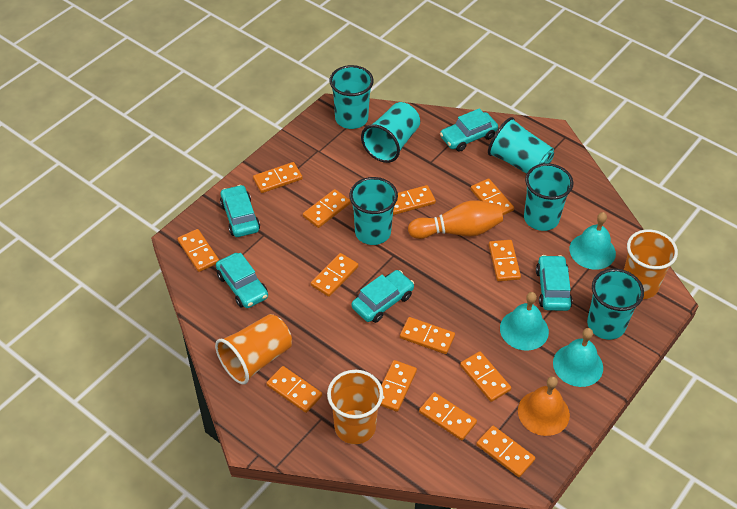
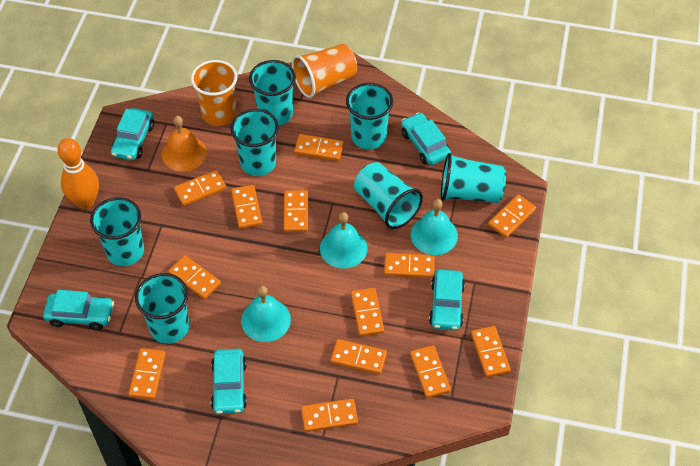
orange cup: [215,314,292,385] [327,370,383,444] [624,229,678,299] = 3 -> [191,60,237,126] [292,44,357,98] = 2
turquoise cup: [329,65,374,129] [349,177,398,245] [361,102,420,163] [488,117,554,174] [524,163,573,231] [587,269,644,340] = 6 -> [90,197,144,266] [135,273,190,344] [231,109,279,176] [249,60,296,126] [346,83,393,149] [354,162,423,229] [441,153,506,203] = 7

